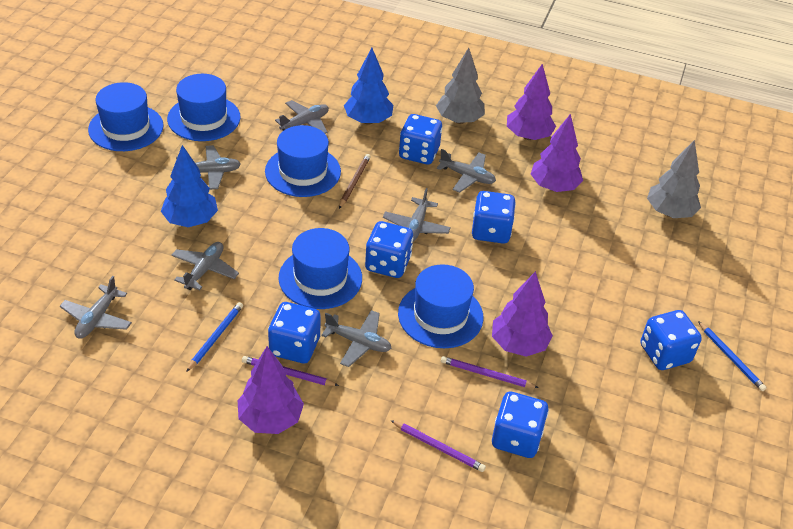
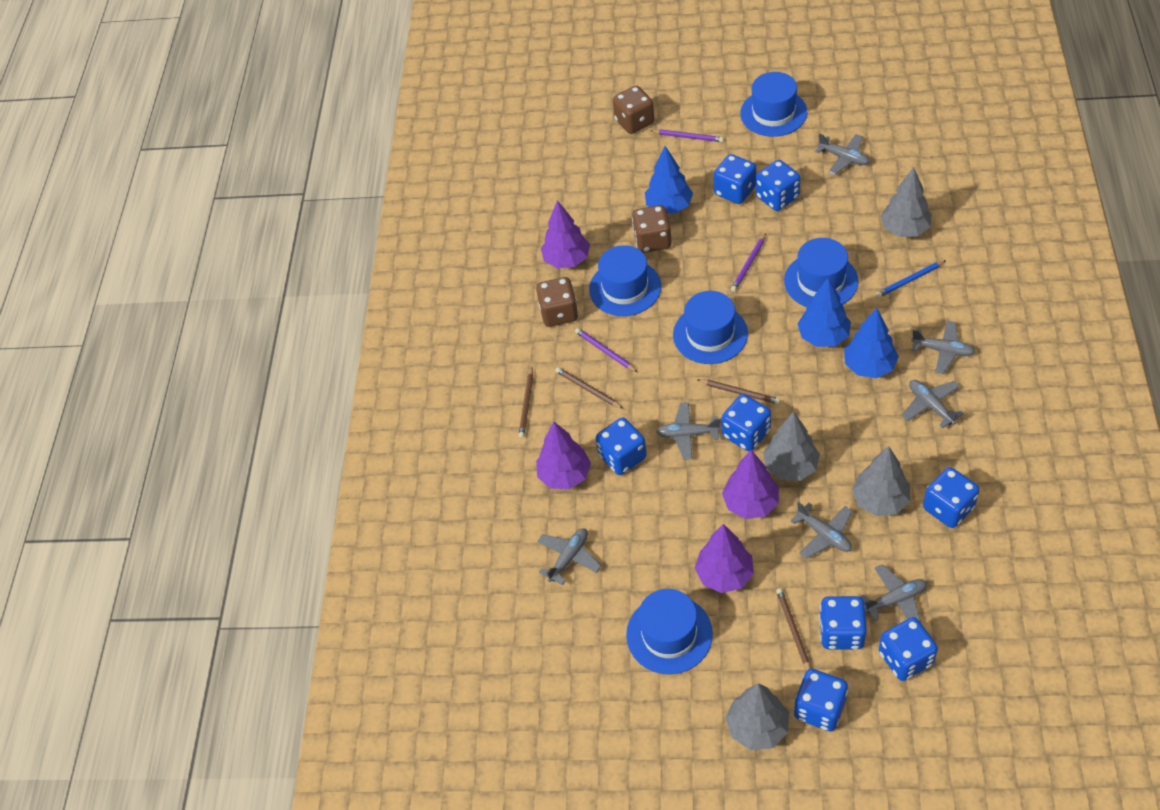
blue dice: [268,302,320,363] [365,221,413,278] [399,114,442,165] [472,191,516,244] [492,391,549,458] [641,310,702,370] = 6 -> [596,417,647,475] [713,154,756,204] [721,394,771,451] [756,160,800,211] [794,669,848,731] [819,596,867,649] [879,617,938,681] [923,467,980,528] = 8
blue pencil: [186,302,243,372] [698,321,767,391] = 2 -> [876,260,946,298] = 1
blue tree: [161,145,218,227] [344,48,393,124] = 2 -> [645,146,693,214] [798,278,851,347] [844,308,899,378] = 3
brown dice: none = 0 -> [536,277,578,327] [613,86,654,134] [632,205,672,253] = 3
brown pencil: [339,154,370,209] = 1 -> [519,367,533,438] [555,367,623,409] [698,379,780,404] [776,588,811,670] = 4
grey tree: [436,48,485,124] [647,140,701,218] = 2 -> [725,683,789,750] [763,411,820,481] [852,446,910,516] [880,167,932,237] = 4

